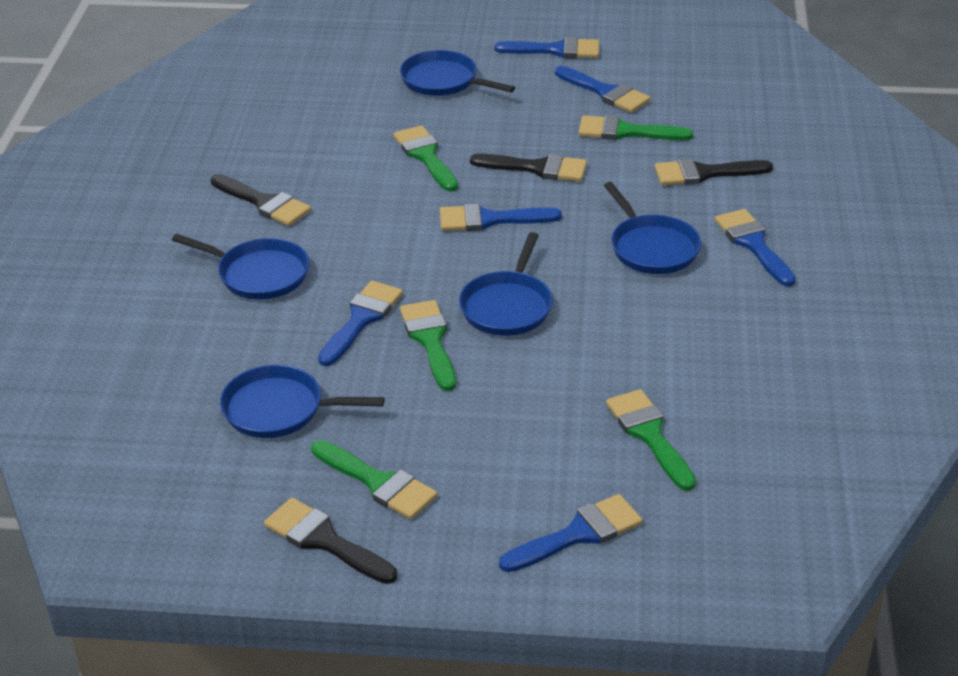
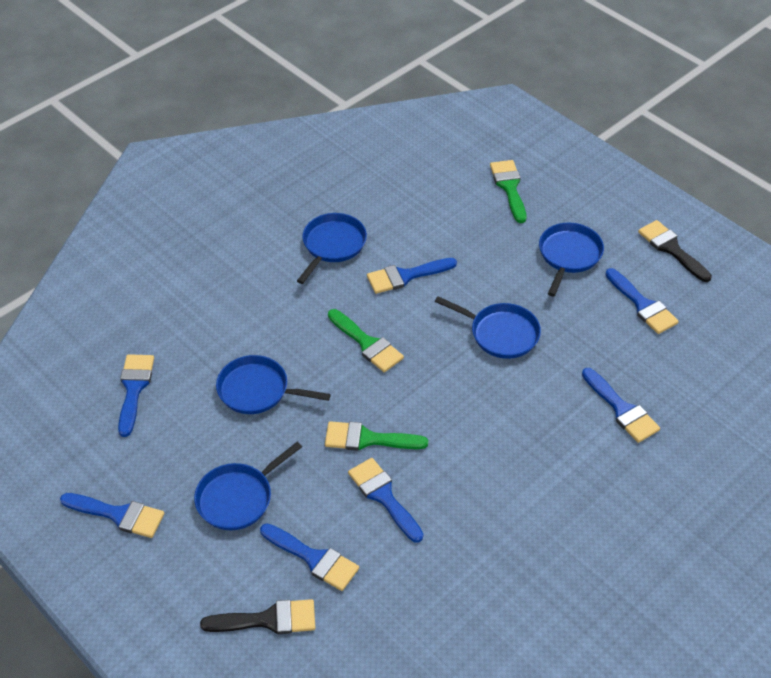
black brush: [211,174,311,226] [264,498,397,584] [470,154,587,181] [655,158,773,185] = 4 -> [200,599,315,634] [638,220,712,282] = 2
blue brush: [318,281,403,366] [440,204,562,231] [494,37,599,59] [499,494,643,572] [555,66,650,113] [715,209,796,287] = 6 -> [60,493,164,538] [118,354,154,437] [260,523,359,591] [348,458,423,543] [367,258,457,294] [582,368,660,443] [605,268,679,334] = 7
green brush: [311,440,438,519] [393,125,458,192] [400,300,456,391] [579,115,693,140] [606,389,696,491] = 5 -> [325,421,428,451] [328,309,404,372] [490,160,526,223] = 3

